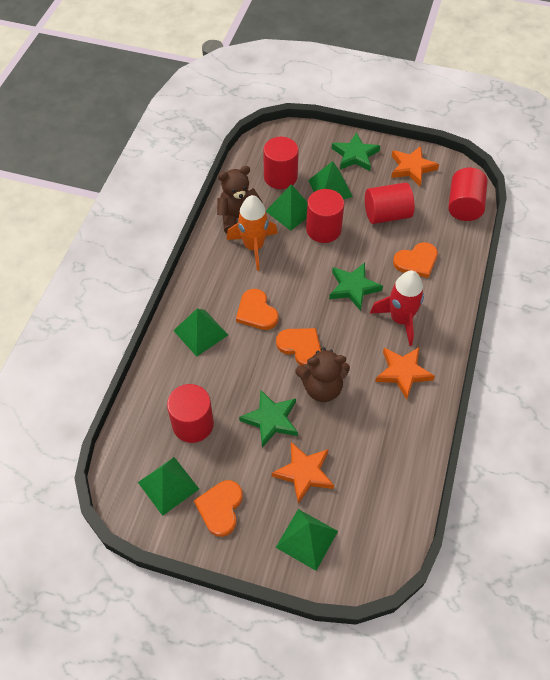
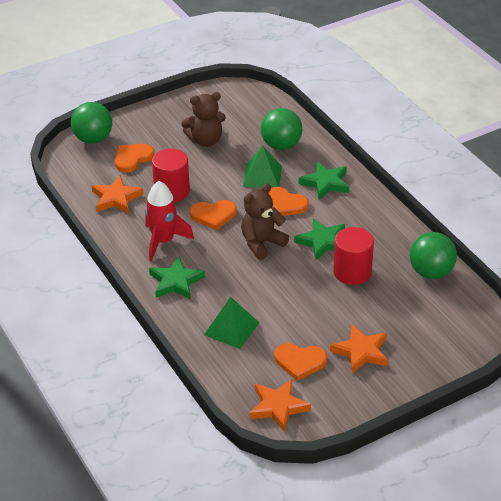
green ball: none = 0 -> [71,102,112,144] [261,108,302,150] [410,232,457,279] = 3
green pyramid: [138,457,199,516] [173,309,228,357] [266,184,308,231] [276,509,338,571] [308,161,353,199] = 5 -> [204,297,259,349] [243,145,282,188] = 2
orange rocket: [226,195,278,271] = 1 -> none = 0
red cylinder: [167,384,214,443] [263,137,299,189] [306,189,344,243] [365,182,414,224] [448,168,487,221] = 5 -> [152,149,190,202] [333,227,374,285] = 2

